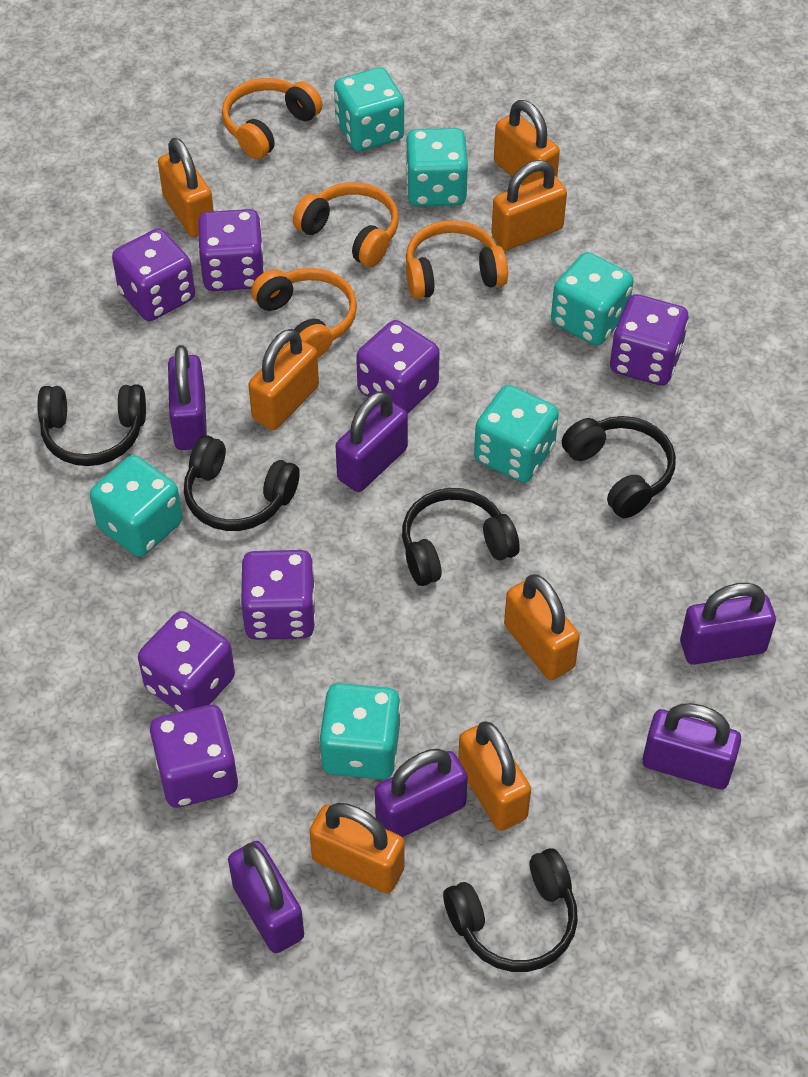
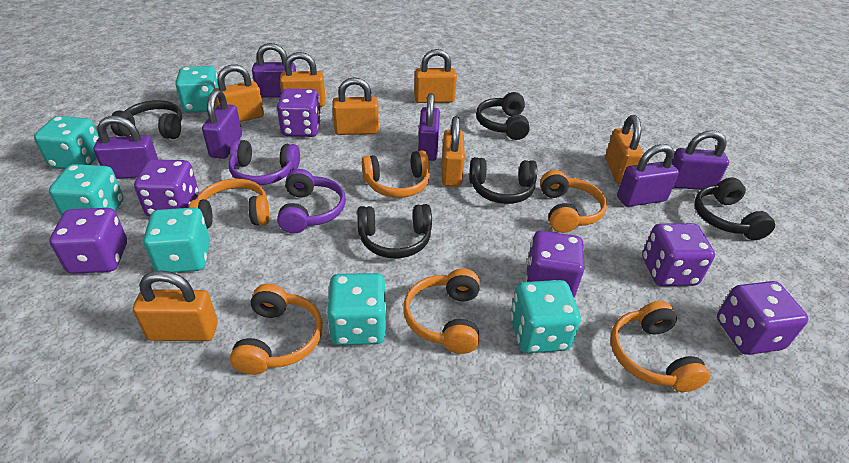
orange headphones: [222,78,322,159] [251,268,357,358] [293,182,399,267] [406,220,508,299] = 4 -> [189,179,269,229] [230,284,323,375] [362,150,430,198] [403,269,480,354] [540,170,607,233] [610,301,710,392] = 6
purple dice: [112,228,195,321] [138,611,235,712] [150,705,238,808] [198,209,265,291] [240,550,316,640] [356,320,440,414] [610,294,688,386] = 7 -> [49,208,127,274] [134,159,199,217] [277,88,321,137] [526,231,585,297] [642,223,715,286] [717,281,808,355] = 6
purple headphones: none = 0 -> [229,139,300,185] [277,169,346,233] = 2

